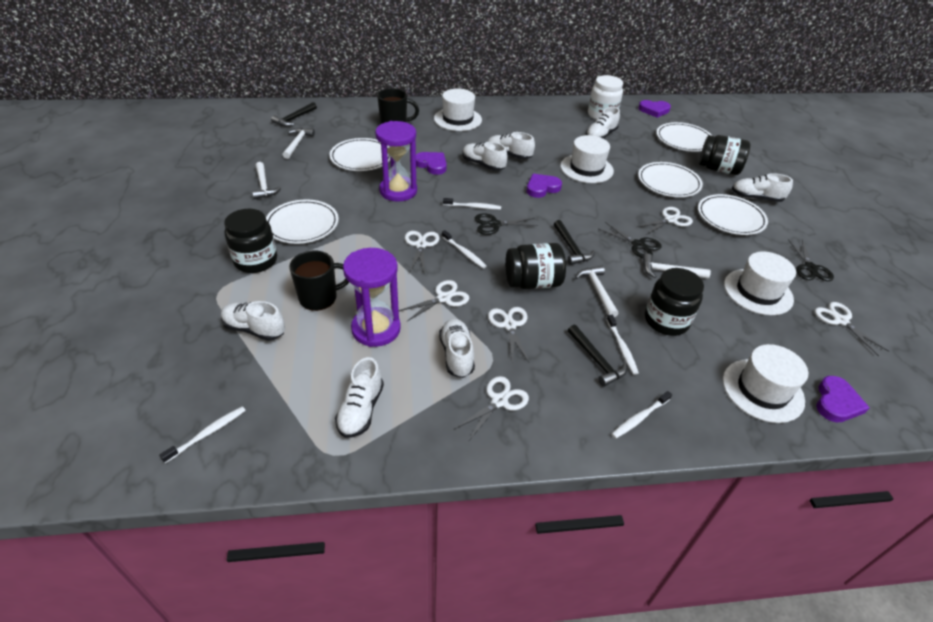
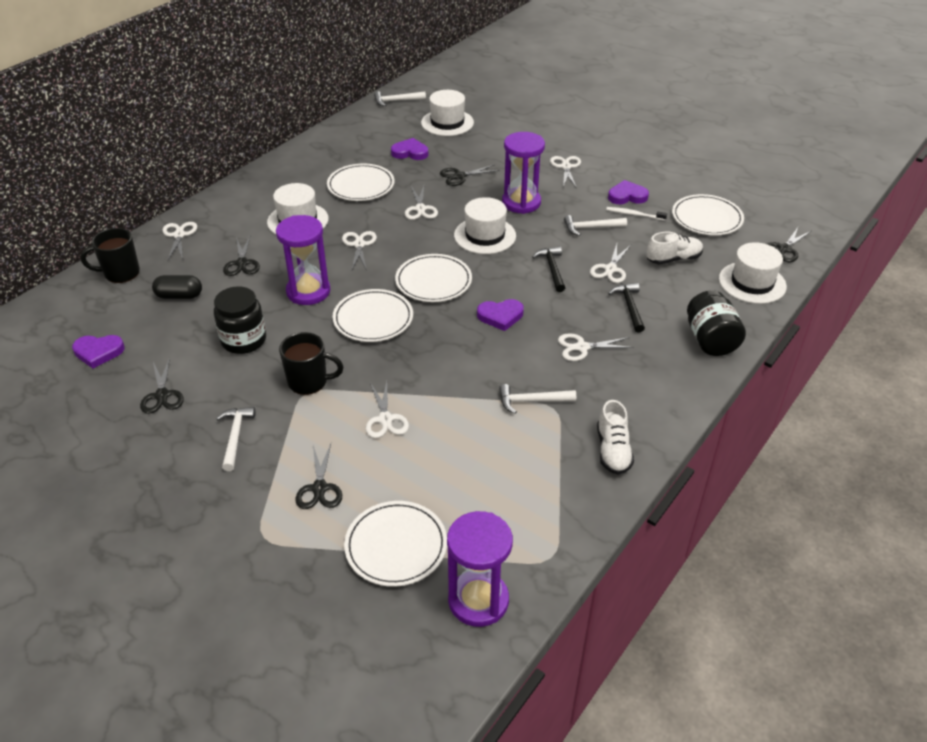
black capsule: none = 0 -> [152,275,202,299] = 1
black hammer: [271,102,317,126] [554,220,595,265] [568,325,627,387] = 3 -> [532,246,565,292] [608,283,645,333] = 2
black jar: [224,209,277,273] [505,243,566,289] [645,268,704,336] [699,135,750,175] = 4 -> [214,286,266,354] [687,290,746,356] = 2
black scissors: [475,213,538,235] [599,222,662,258] [788,239,834,281] = 3 -> [140,357,184,414] [223,235,260,276] [296,444,342,509] [440,165,500,186] [767,227,811,262] = 5
purple hourglass: [343,248,401,347] [375,121,417,202] = 2 -> [276,215,330,305] [447,511,513,627] [502,132,545,214] = 3
white jar: [588,75,623,120] = 1 -> none = 0
white scissors: [399,280,469,322] [405,231,440,274] [455,376,529,442] [488,307,529,362] [637,207,693,235] [814,302,890,356] = 6 -> [162,222,197,261] [342,231,377,271] [366,381,409,438] [405,186,438,220] [550,156,581,187] [558,333,634,361] [590,244,631,283] = 7
white shoe: [221,301,285,341] [335,357,384,438] [439,319,475,378] [463,142,508,171] [488,132,535,159] [586,107,620,139] [732,173,793,202] = 7 -> [597,400,634,475] [646,232,703,265] = 2
white toothbrush: [159,406,246,463] [442,230,486,268] [443,198,501,210] [607,315,639,375] [612,391,672,439] = 5 -> [606,207,667,221] = 1

